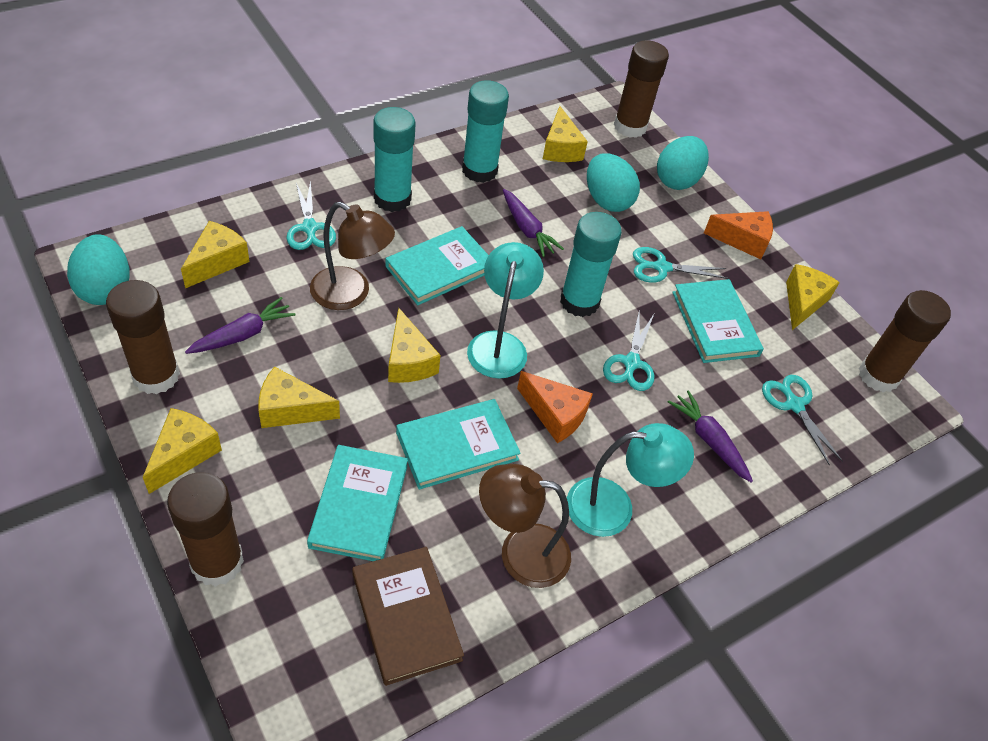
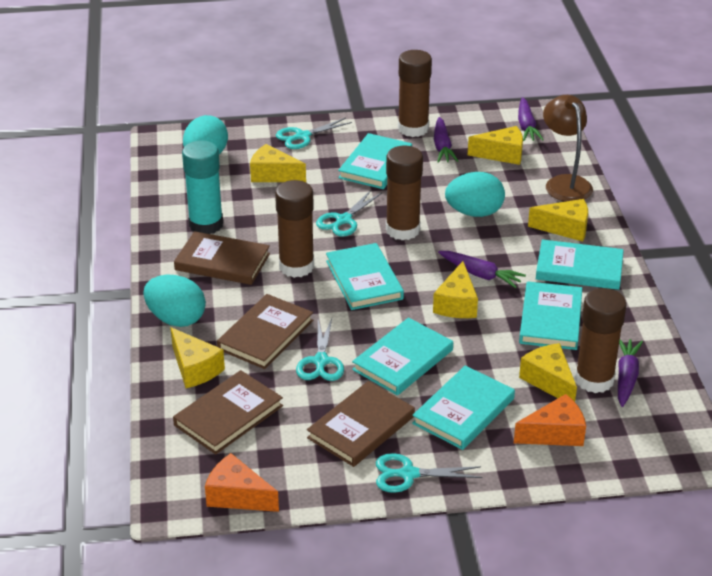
brown book: [352,547,464,686] = 1 -> [173,370,283,454] [174,231,270,285] [217,294,313,369] [307,381,415,467] = 4
brown lamp: [310,202,395,310] [479,464,571,588] = 2 -> [543,95,593,202] = 1
purple carrot: [185,297,296,354] [503,189,564,257] [668,390,753,483] = 3 -> [434,117,458,163] [438,251,526,288] [518,97,544,141] [618,339,643,407] = 4
turquoise book: [307,445,408,561] [385,226,489,305] [396,399,521,490] [672,279,764,363] = 4 -> [326,243,404,310] [338,133,412,189] [352,318,453,395] [412,365,515,450] [519,282,582,350] [536,239,624,290] = 6
turquoise glue stick: [373,107,416,212] [462,80,509,183] [560,212,622,317] = 3 -> [182,140,223,234] = 1
turquoise lamp: [467,242,544,379] [567,423,694,537] = 2 -> none = 0

